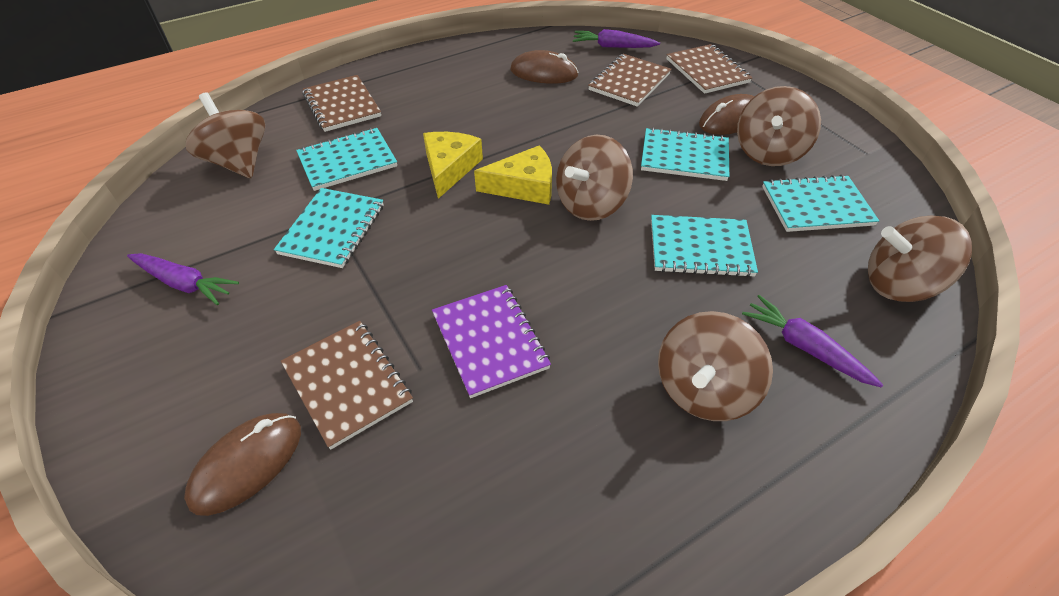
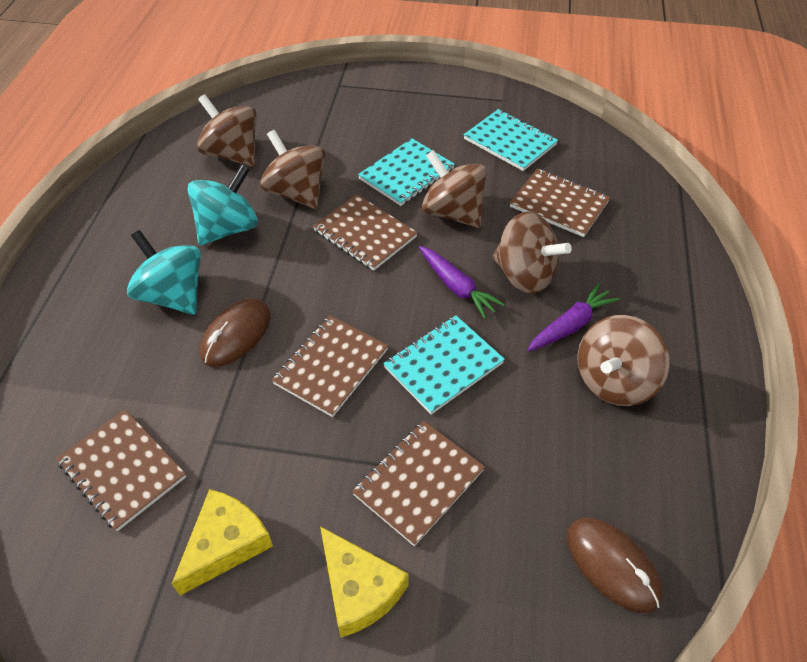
brown mouse: [184,413,301,516] [510,50,579,84] [699,94,754,135] = 3 -> [200,298,271,367] [567,517,663,613] = 2
brown notebook: [281,321,413,450] [303,75,381,132] [588,54,671,107] [666,44,752,94] = 4 -> [56,409,186,531] [272,315,388,417] [313,194,418,271] [352,420,485,546] [510,168,610,237] = 5
purple carrot: [127,253,239,305] [573,29,660,48] [742,295,883,388] = 3 -> [419,246,505,319] [527,283,620,352] = 2
purple notebook: [432,285,551,398] = 1 -> none = 0
turquoise notebook: [274,188,384,268] [296,128,397,191] [641,127,729,181] [651,215,758,277] [762,175,879,232] = 5 -> [358,139,455,206] [383,315,505,415] [464,109,558,171] = 3
turquoise spinning top: none = 0 -> [127,230,201,315] [187,164,258,245] = 2

